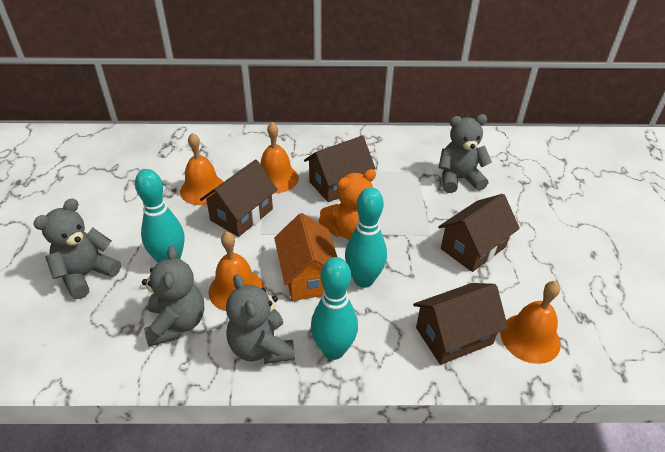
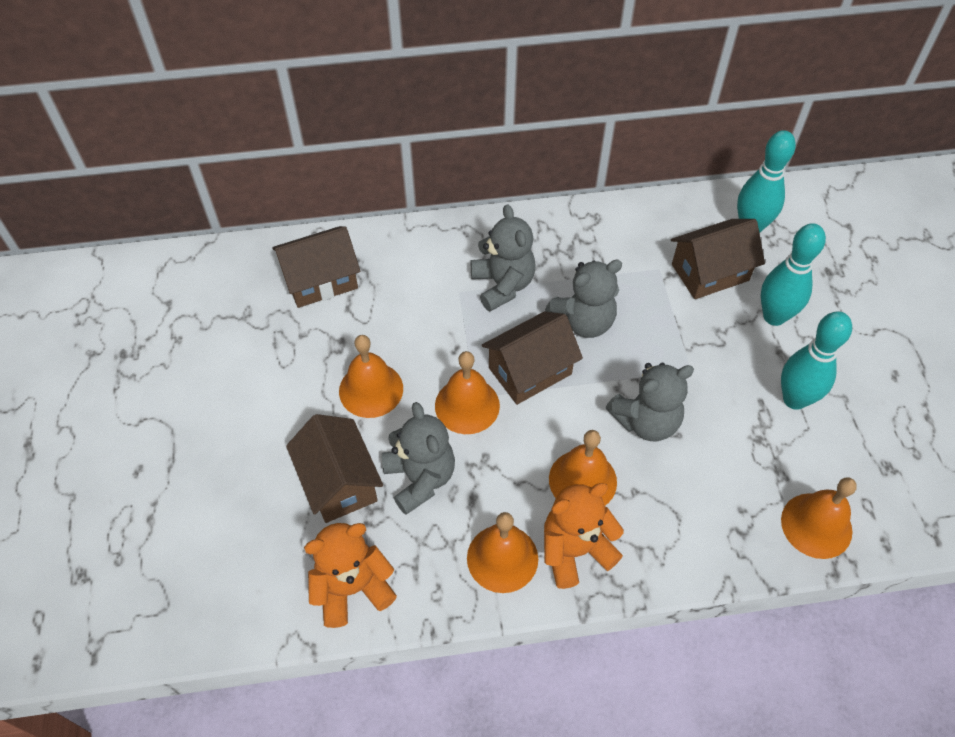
orange bell: [180,133,224,205] [209,232,264,311] [260,122,299,193] [500,281,561,364] = 4 -> [339,335,403,418] [435,351,500,434] [467,512,538,593] [549,430,617,506] [781,477,857,559] = 5
orange house: [274,213,337,301] = 1 -> none = 0
orange teddy bear: [319,169,376,240] = 1 -> [304,523,397,628] [544,483,624,589] = 2

